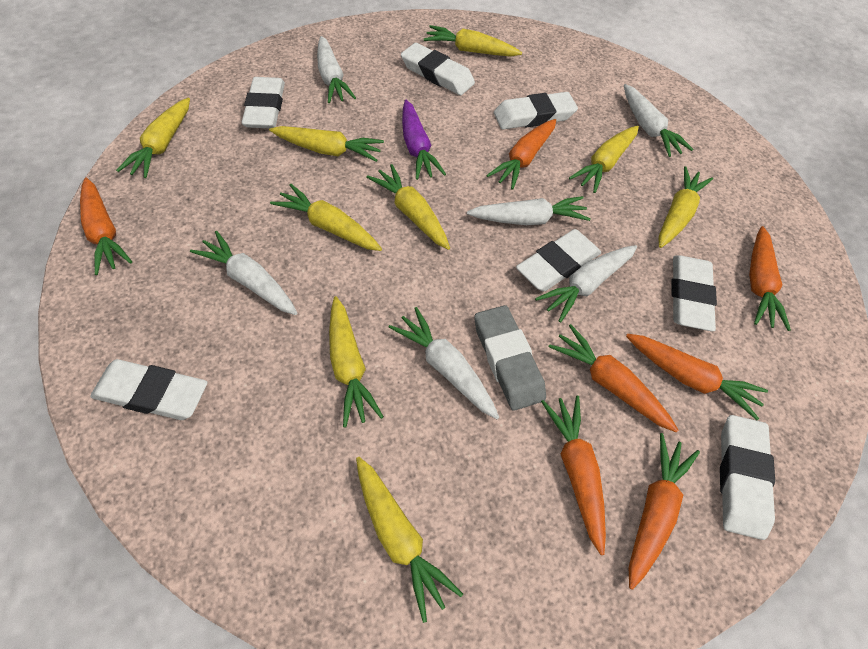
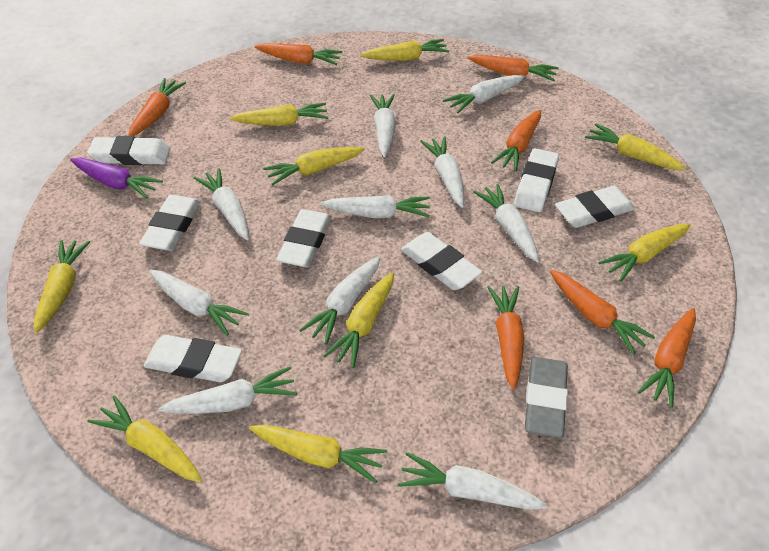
white carrot: [190,231,298,315] [317,36,356,103] [388,307,499,419] [467,196,591,225] [535,245,637,322] [624,84,693,157] = 6 -> [149,270,249,336] [158,366,297,414] [194,168,249,240] [299,256,381,344] [320,195,430,218] [370,94,396,157] [397,452,547,510] [420,136,464,208] [443,75,525,114] [473,184,539,263] = 10

